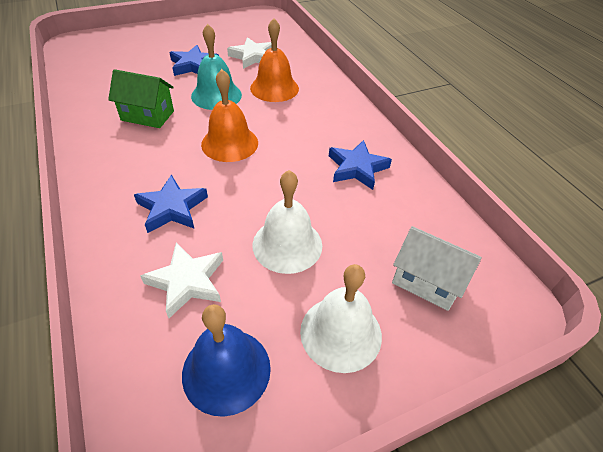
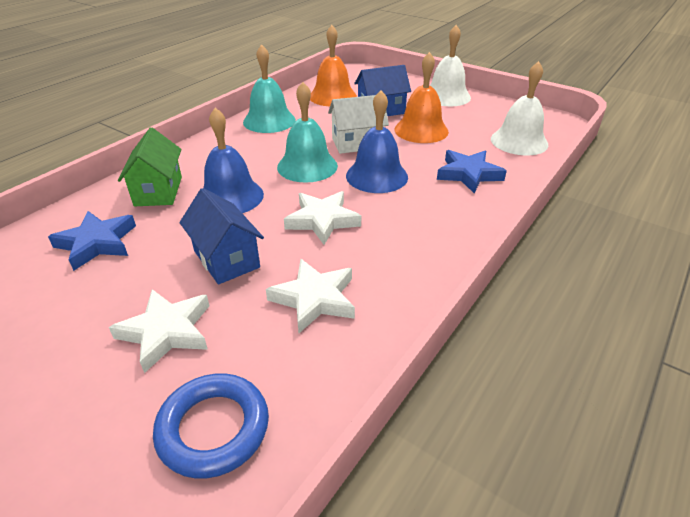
blue bell: [182,304,271,417] = 1 -> [203,108,264,213] [346,90,408,193] = 2
blue house: none = 0 -> [179,188,264,285] [354,65,411,116] = 2
blue ring: none = 0 -> [153,373,269,479] = 1
blue star: [134,175,208,233] [169,45,219,76] [329,140,392,190] = 3 -> [48,211,136,271] [437,150,507,193] = 2
turquoise bell: [191,24,242,110] = 1 -> [243,44,296,133] [277,82,338,183] = 2
white star: [141,242,223,318] [227,37,272,69] = 2 -> [109,289,209,373] [266,259,355,333] [284,191,361,245] = 3

